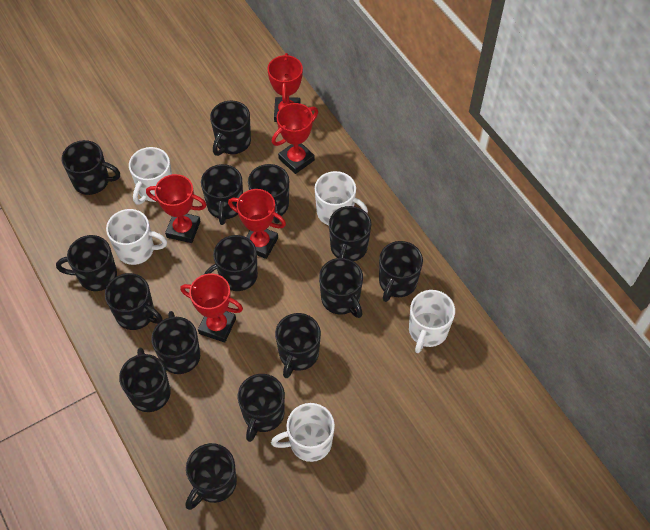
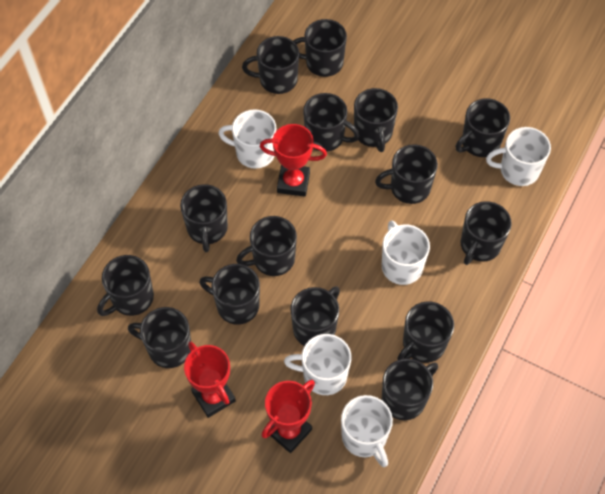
red trophy: [146,174,206,243] [180,273,243,343] [228,189,286,259] [267,53,303,122] [272,103,318,174] = 5 -> [184,341,236,418] [260,124,327,197] [261,380,315,453] = 3

